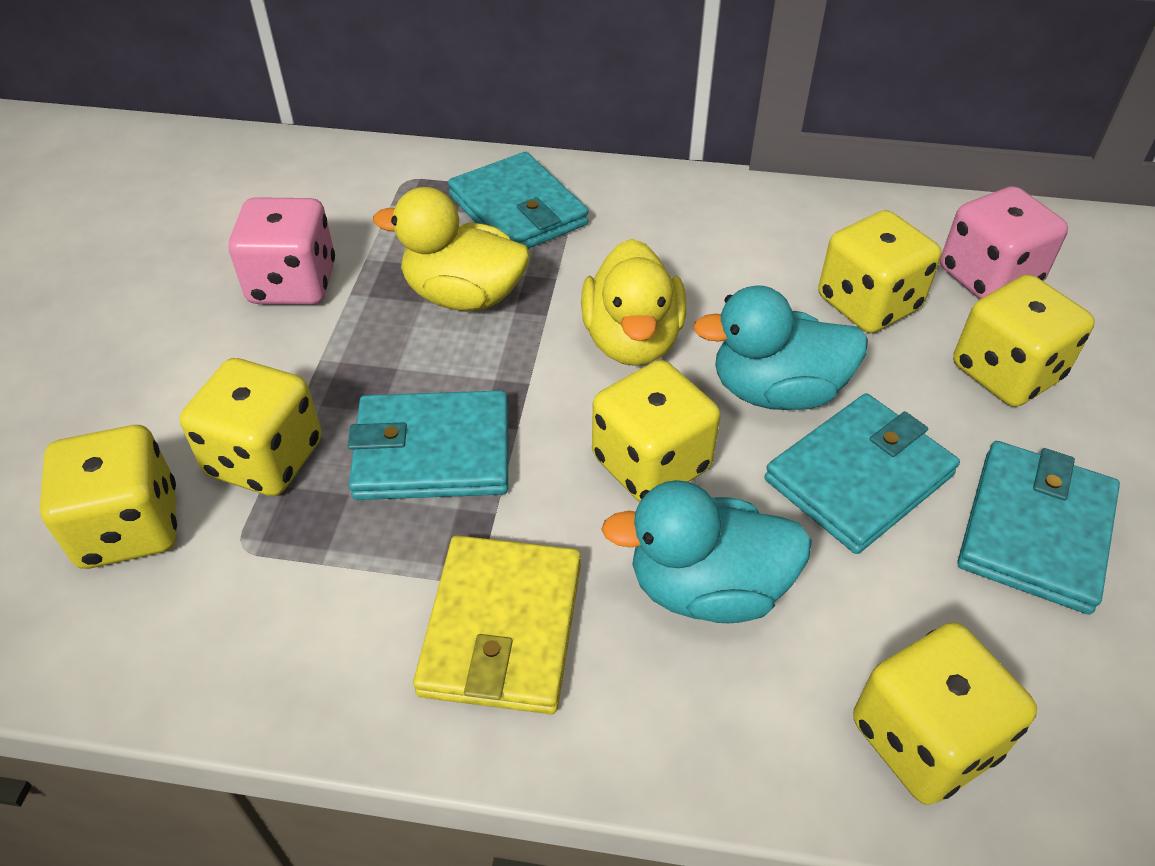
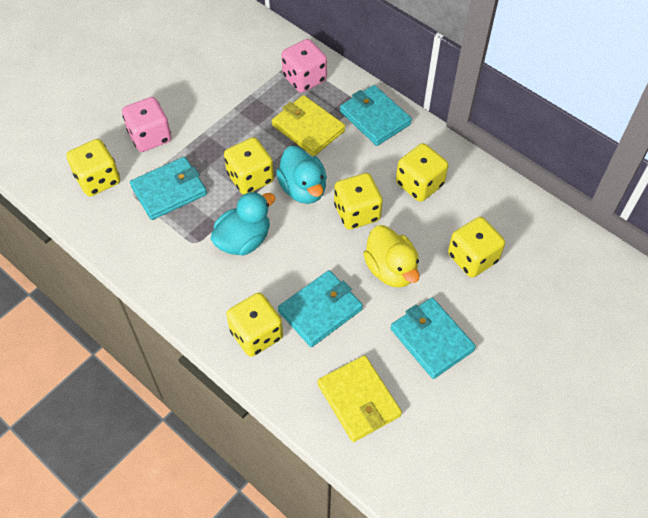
yellow duck: [373,187,530,311] [581,239,686,366] = 2 -> [363,225,420,288] = 1
yellow wallet: [413,535,581,714] = 1 -> [272,95,345,156] [317,355,402,442] = 2

